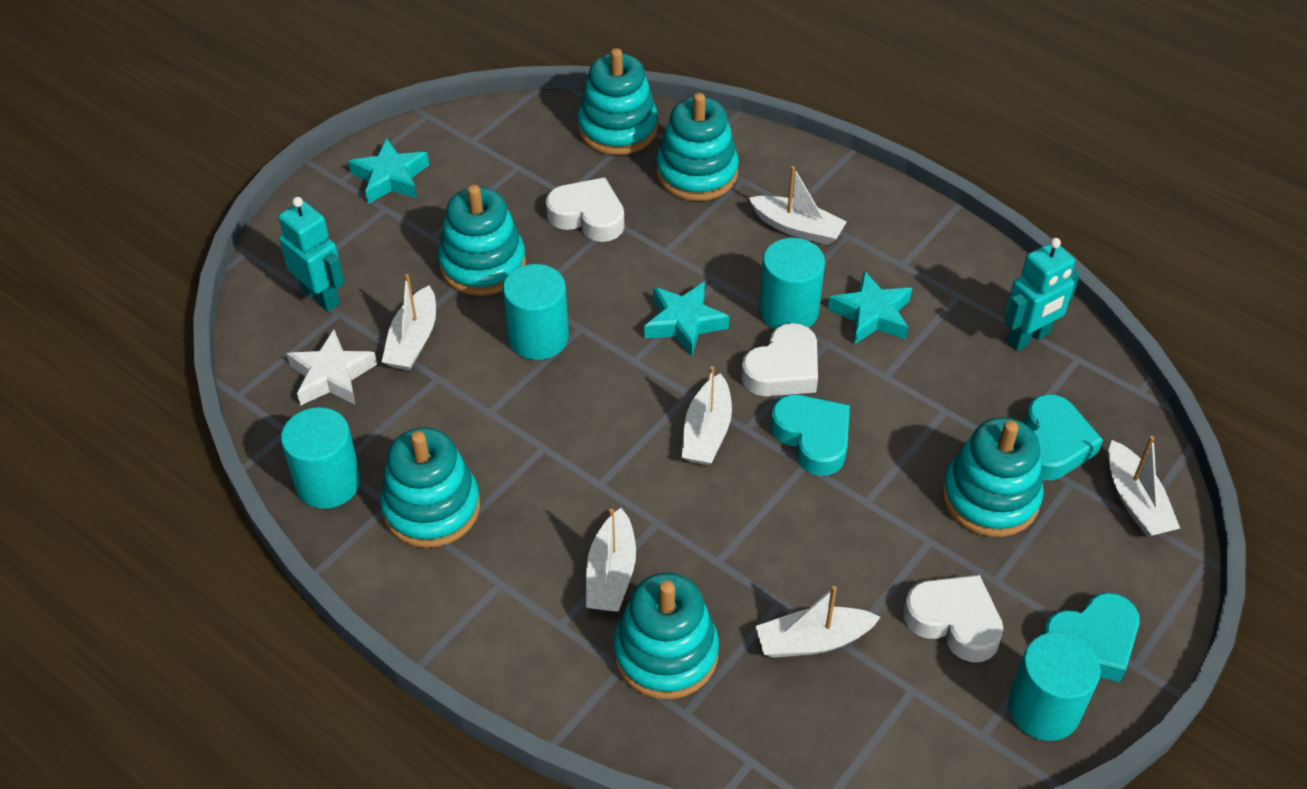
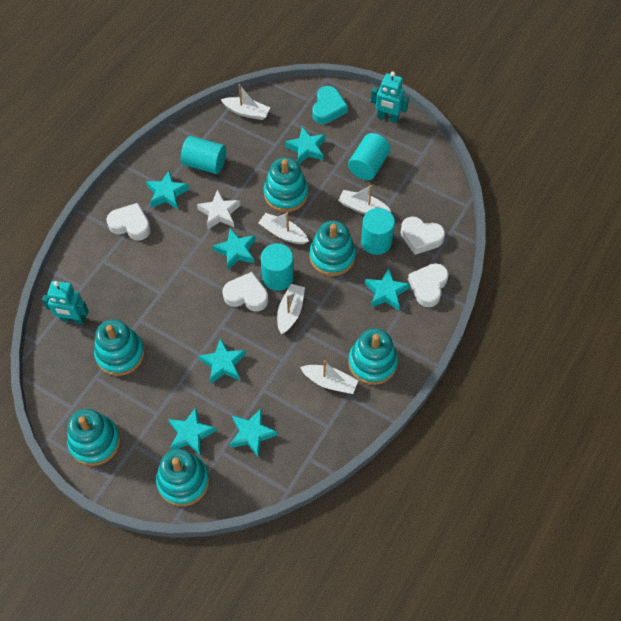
turquoise heart: [771,395,850,476] [1024,394,1103,480] [1042,592,1140,682] = 3 -> [312,86,348,124] = 1
turquoise star: [348,138,429,204] [644,282,730,357] [828,270,912,345] = 3 -> [146,171,189,209] [168,408,216,456] [199,338,246,384] [213,228,256,270] [230,409,278,458] [285,127,326,164] [365,268,410,311] = 7
white boat: [382,274,436,370] [586,508,636,612] [682,366,732,465] [749,166,847,245] [756,586,881,658] [1108,436,1180,536] = 6 -> [221,84,270,120] [258,212,309,244] [277,284,305,334] [300,360,359,394] [338,185,391,214] = 5
white heart: [546,177,624,242] [741,323,818,396] [903,575,1004,662] = 3 -> [106,203,151,241] [222,272,268,311] [400,216,445,255] [408,263,449,307] = 4

